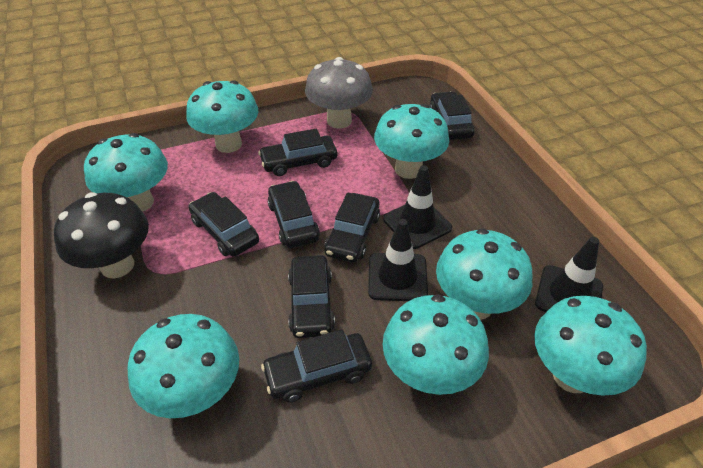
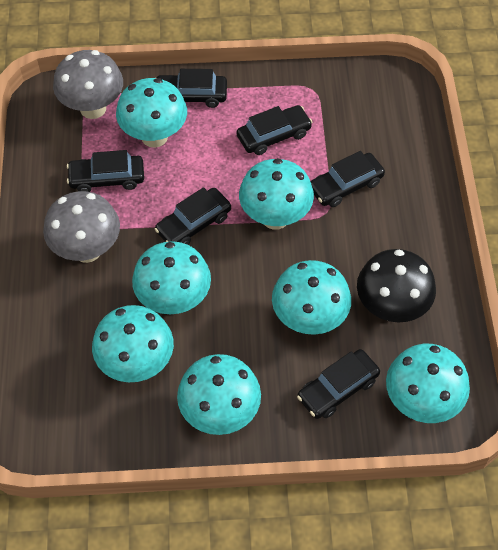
black car: [189,192,259,257] [258,128,337,176] [261,329,372,402] [268,181,320,248] [288,255,335,338] [325,192,380,262] [430,91,475,140] = 7 -> [67,150,144,192] [154,187,231,245] [157,69,227,108] [236,105,313,155] [297,349,380,419] [310,151,385,207] = 6
black traffic cone: [368,219,428,301] [383,165,452,249] [535,237,603,312] = 3 -> none = 0
grey mushroom: [305,57,373,129] = 1 -> [43,191,120,263] [53,50,123,119] = 2

